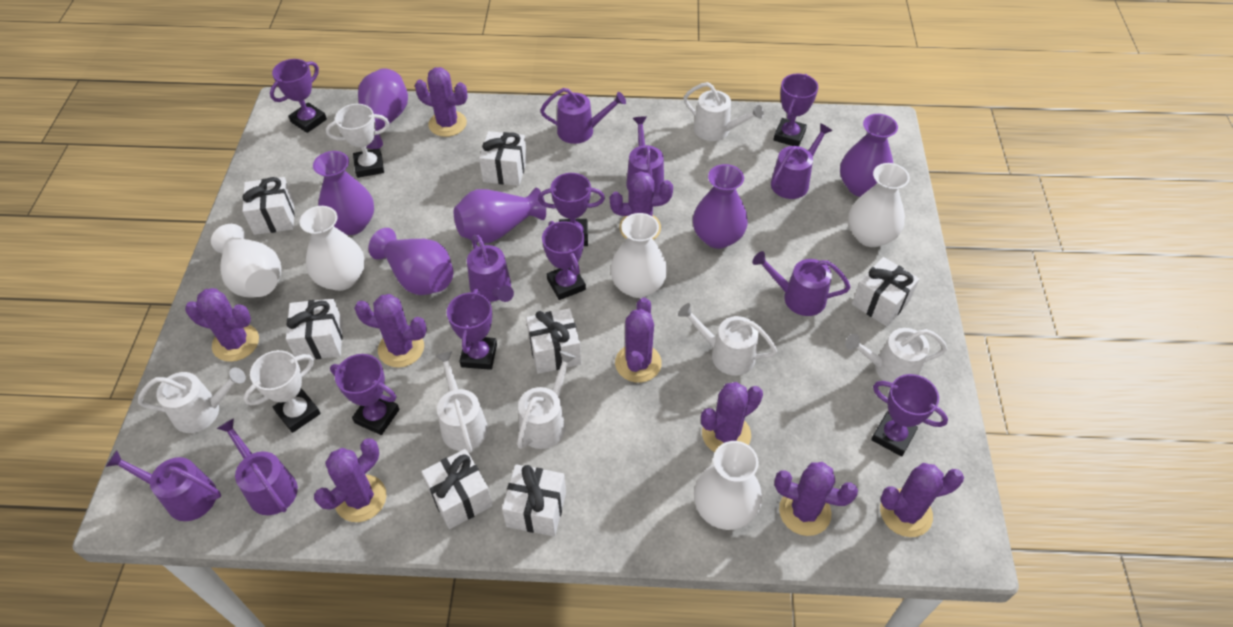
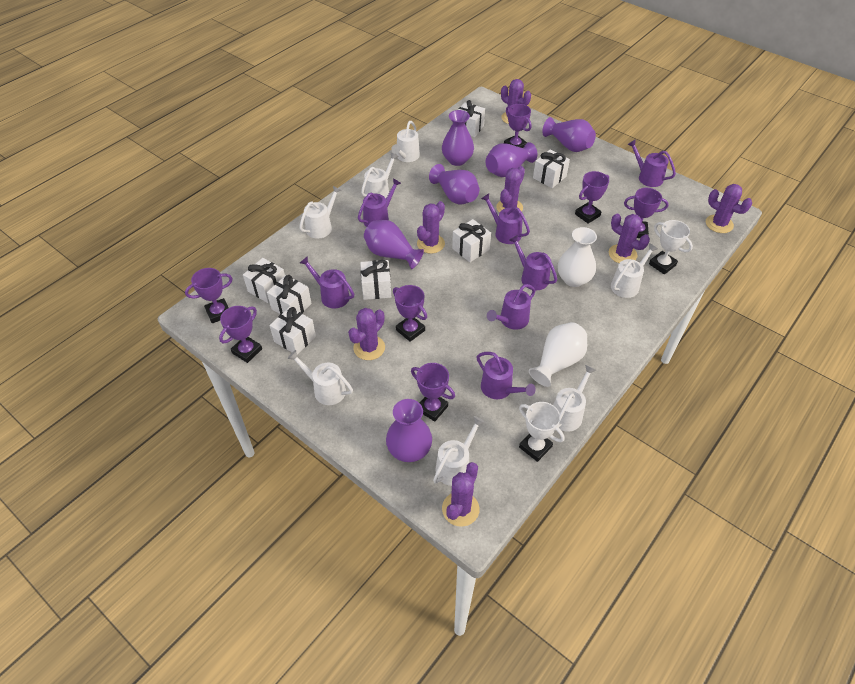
purple cactus: [185,288,259,362] [314,438,387,522] [354,294,427,368] [415,67,468,137] [610,171,673,240] [615,297,662,383] [701,382,763,452] [774,462,858,536] [880,463,964,537] = 9 -> [348,308,385,360] [417,201,445,254] [442,462,480,527] [496,166,525,213] [501,79,531,124] [609,214,650,263] [706,184,752,233] = 7
white vase: [211,224,282,298] [299,206,365,291] [610,213,667,298] [694,441,762,530] [848,163,910,247] = 5 -> [529,322,587,387] [558,227,597,287] = 2
white watering can: [138,368,246,433] [436,351,488,453] [517,351,576,449] [678,303,777,376] [684,82,764,141] [845,328,947,383] = 6 -> [287,350,353,405] [299,186,341,239] [361,152,399,198] [391,121,420,162] [433,416,485,486] [553,365,596,431] [611,243,658,298] = 7

